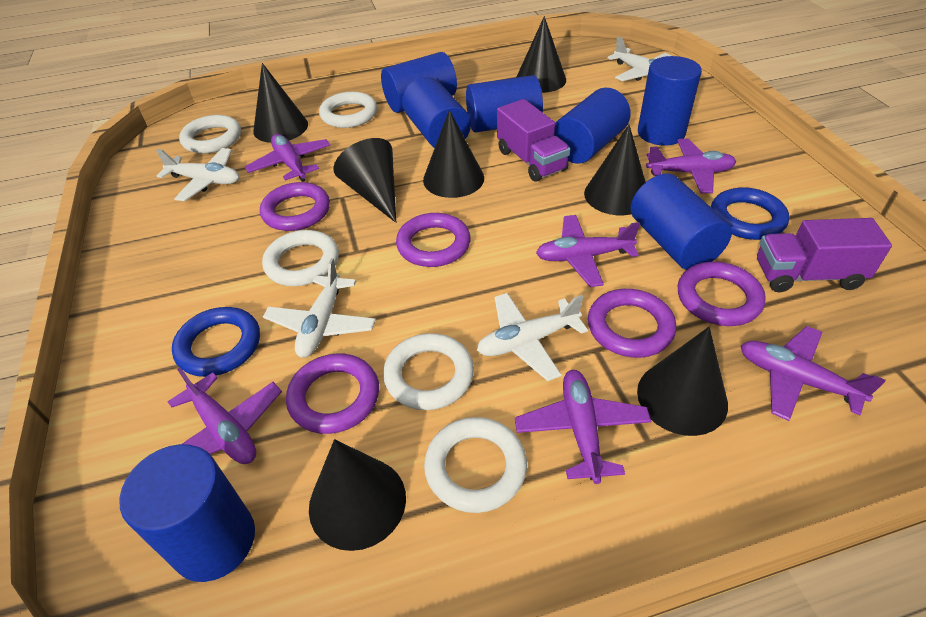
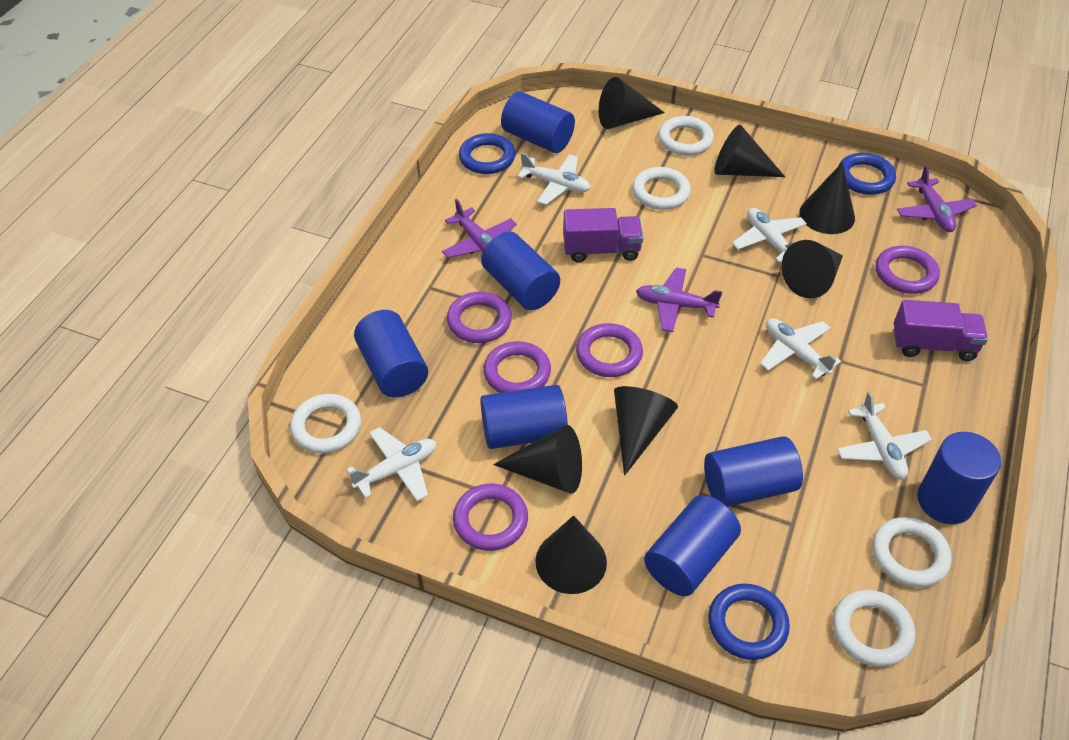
blue ring: [172,307,260,377] [711,187,789,240] = 2 -> [459,133,515,174] [708,584,790,660] [838,153,896,195] = 3
purple plane: [167,367,282,464] [245,134,330,182] [515,370,651,484] [536,215,640,287] [646,139,736,194] [741,326,886,421] = 6 -> [442,199,517,258] [636,267,722,332] [897,165,977,232] = 3
white plane: [156,148,239,201] [263,258,376,358] [477,293,588,381] [608,36,672,81] = 4 -> [347,427,436,501] [517,152,590,205] [732,208,807,263] [760,319,841,380] [837,391,932,479] = 5

